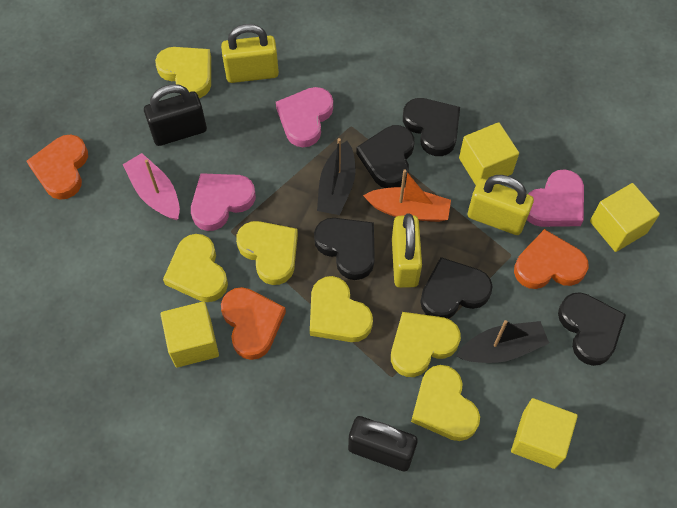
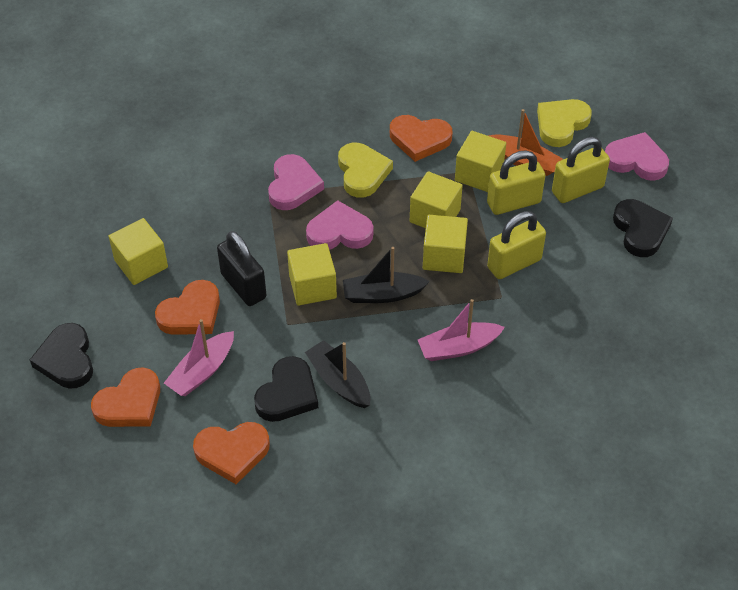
black heart: [314,218,375,280] [356,125,414,188] [403,98,460,156] [420,257,493,319] [558,292,626,366] = 5 -> [30,323,93,388] [254,356,318,422] [613,199,673,257] = 3
black padlock: [144,84,207,146] [348,416,418,471] = 2 -> [217,231,266,306] = 1
orange heart: [26,134,88,200] [221,287,286,360] [514,229,589,289] = 3 -> [91,367,160,427] [155,280,220,335] [193,422,270,484] [390,115,452,162] = 4
pink boat: [123,153,180,220] = 1 -> [164,319,234,396] [418,299,505,361] = 2
yellow cube: [160,301,219,368] [459,122,519,185] [511,398,578,469] [590,183,660,252] = 4 -> [109,218,168,285] [287,243,337,306] [410,171,463,228] [423,215,468,273] [455,131,506,192] = 5
yellow heart: [155,47,211,98] [163,234,228,302] [236,221,298,285] [310,276,373,342] [391,312,461,377] [411,365,480,441] = 6 -> [338,143,393,198] [537,99,592,147] = 2

